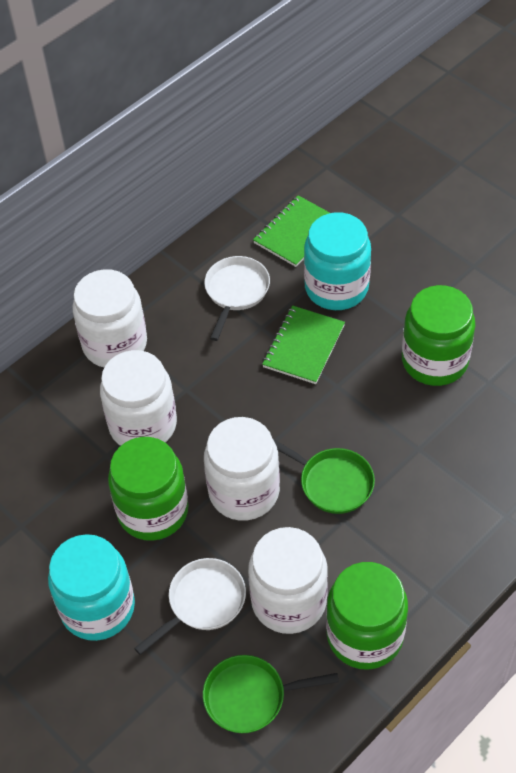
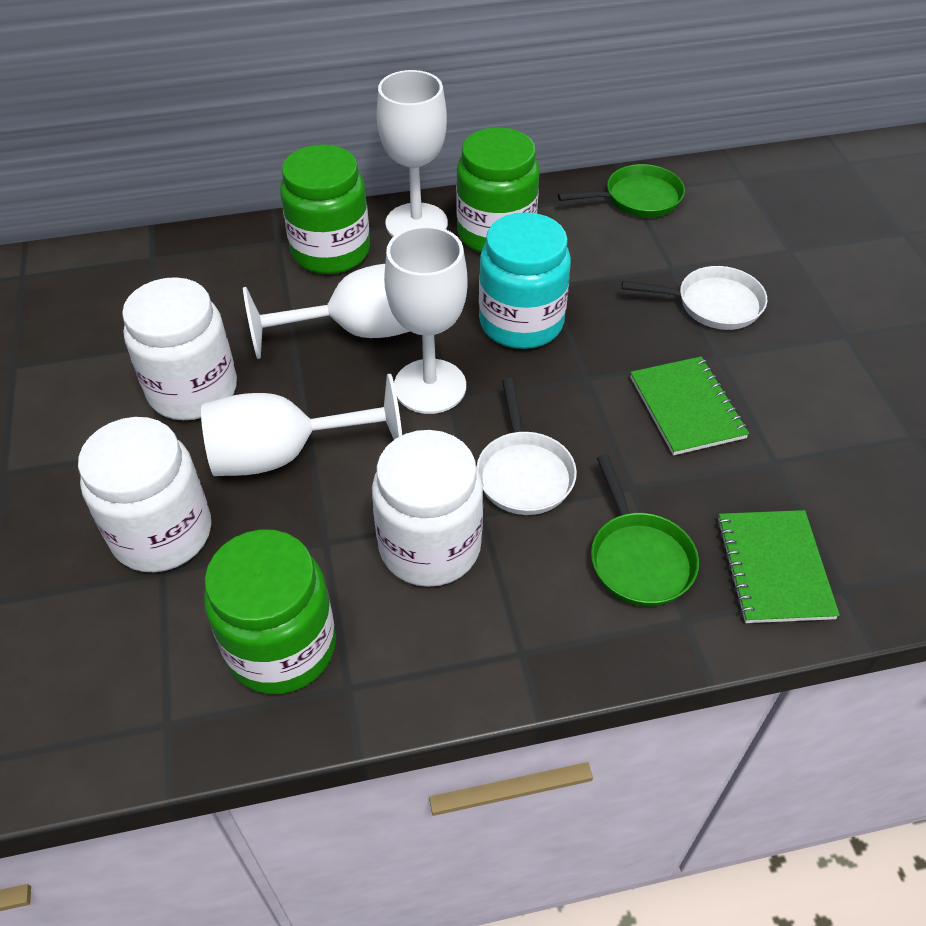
turquoise jar: [48,534,135,641] [304,212,371,310] = 2 -> [479,212,571,349] = 1
white goblet: none = 0 -> [201,374,402,476] [243,264,410,359] [377,70,448,237] [384,226,467,414] = 4
white jar: [72,269,147,368] [100,350,177,446] [204,417,280,521] [248,527,328,634] = 4 -> [78,417,211,572] [122,277,237,420] [372,430,483,587] = 3

